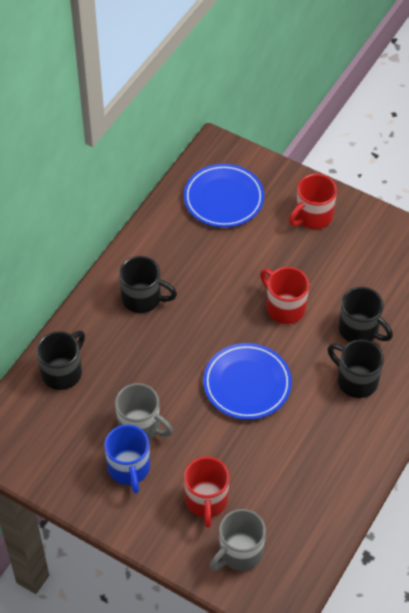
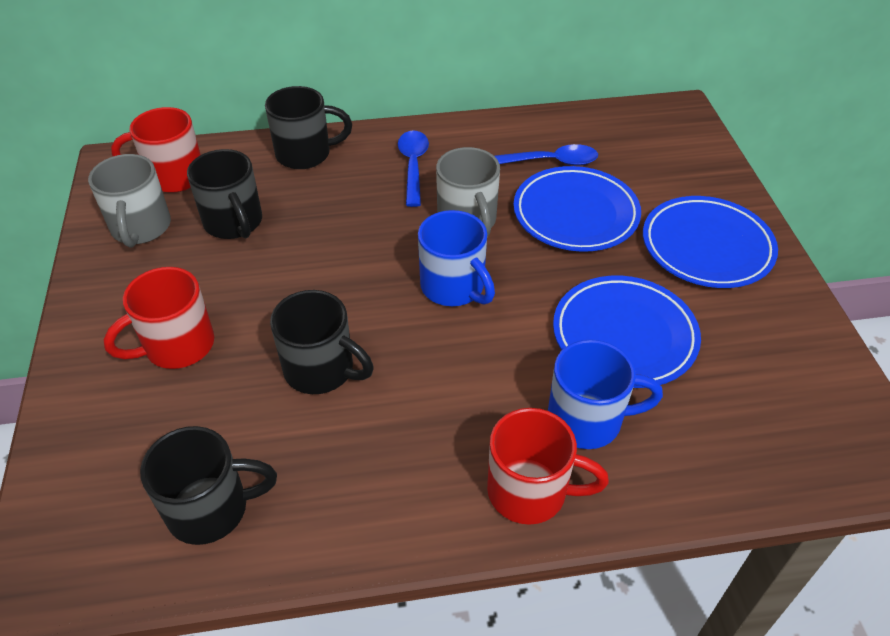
blue mug: [104,425,150,494] = 1 -> [418,210,495,306] [548,339,663,449] = 2
blue plate: [184,164,264,228] [203,343,292,420] = 2 -> [513,166,641,252] [553,276,701,388] [643,196,778,288] = 3
blue spoon: none = 0 -> [398,130,429,207] [495,144,598,166] = 2

